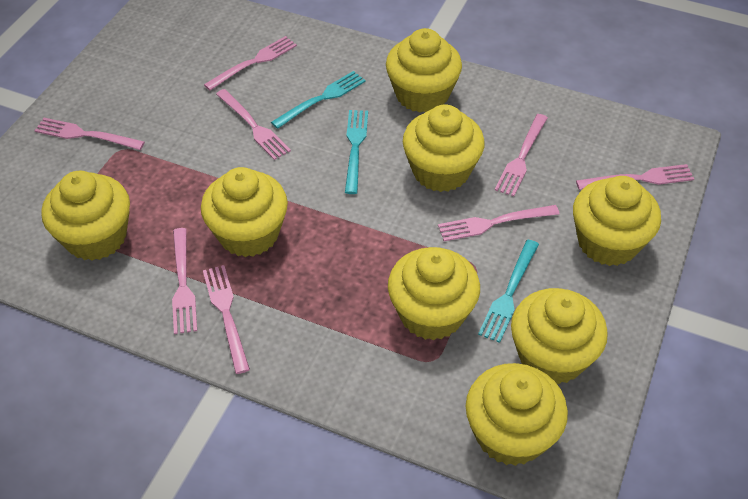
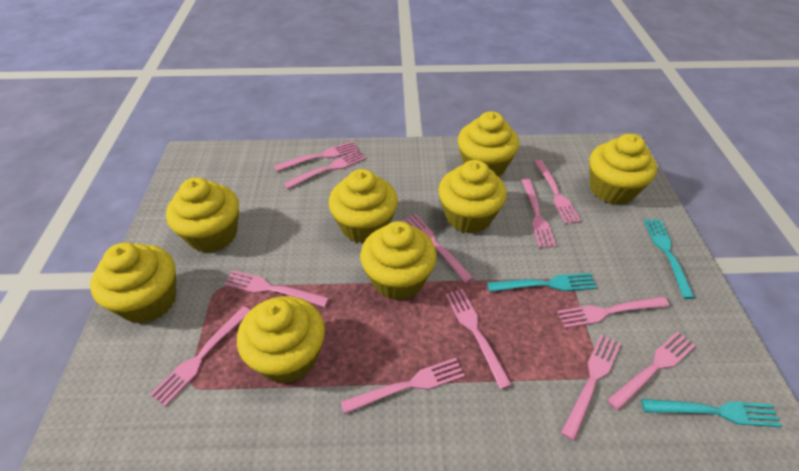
pink fork: [34,118,145,150] [172,228,197,334] [203,265,250,374] [204,36,297,90] [216,89,291,160] [438,205,560,241] [495,114,548,196] [576,164,694,190] = 8 -> [150,306,250,407] [224,270,329,307] [274,142,358,172] [284,151,366,189] [341,358,465,414] [402,214,473,283] [445,289,512,389] [522,178,556,248] [534,160,581,224] [557,297,669,328] [561,334,621,441] [607,331,696,411] = 12

